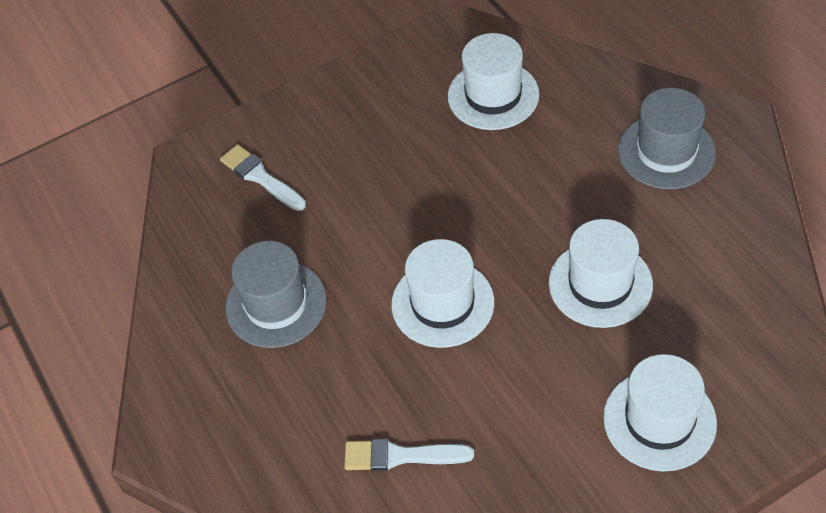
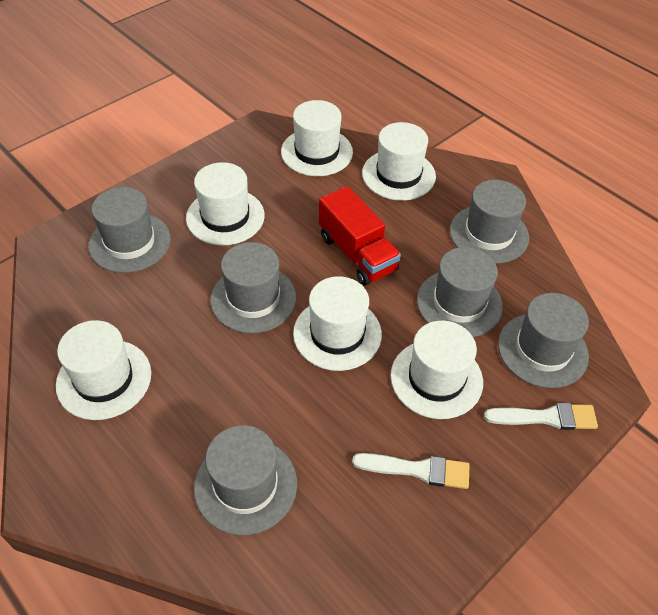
grey hat: [225,241,327,348] [618,88,716,189] = 2 -> [88,187,171,273] [194,425,297,535] [210,242,296,333] [417,247,503,337] [450,180,529,264] [498,293,589,388] = 6
red truck: none = 0 -> [319,186,401,286] = 1
white hat: [391,239,494,348] [448,33,540,130] [549,219,653,328] [603,354,717,472] = 4 -> [56,320,151,420] [186,162,265,246] [281,100,353,176] [293,276,382,371] [362,122,436,201] [391,321,483,419] = 6

